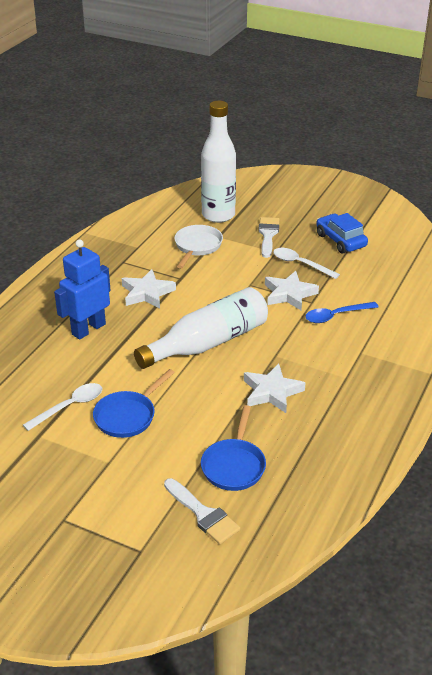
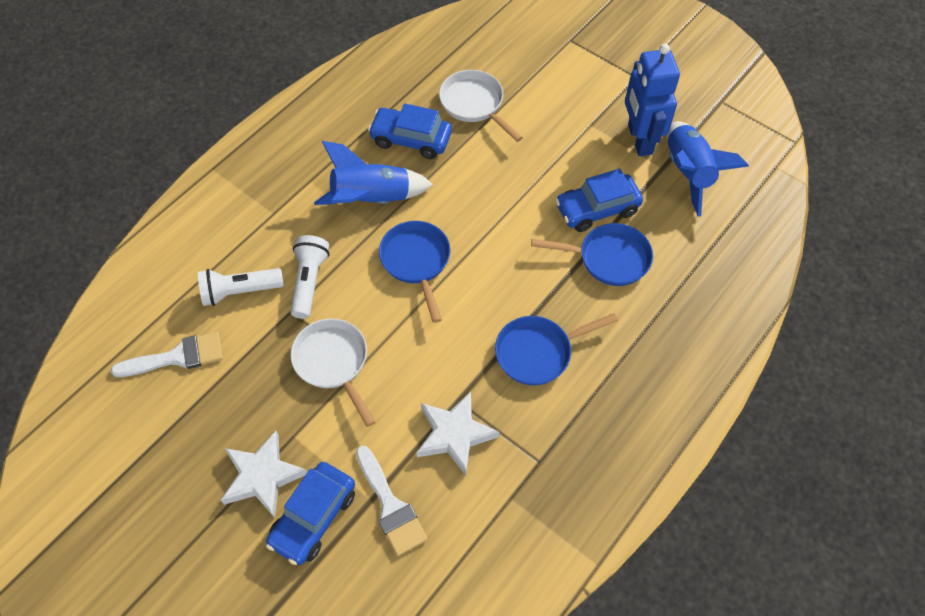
blue car: [316,213,368,253] = 1 -> [266,462,355,565] [368,103,452,159] [555,169,643,232] = 3
blue pan: [93,369,175,438] [201,405,266,491] = 2 -> [379,221,450,323] [495,313,618,385] [531,223,653,286] = 3
blue rocket: none = 0 -> [314,141,433,205] [668,121,749,217] = 2
blue spoon: [305,302,379,323] = 1 -> none = 0
white bottle: [134,287,268,369] [201,101,236,223] = 2 -> none = 0
white flashlight: none = 0 -> [198,268,284,306] [290,235,329,319] = 2
white pan: [174,225,223,269] = 1 -> [291,318,375,427] [439,70,523,142] = 2
white spoon: [23,383,102,431] [273,248,340,279] = 2 -> none = 0
white star: [122,269,176,308] [244,364,306,413] [265,271,319,310] = 3 -> [221,431,307,518] [416,391,499,475] = 2

